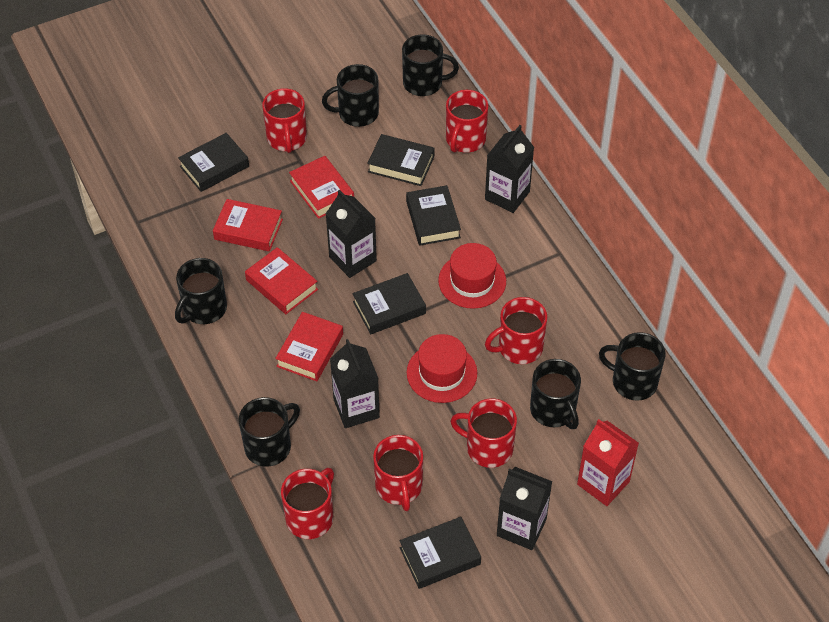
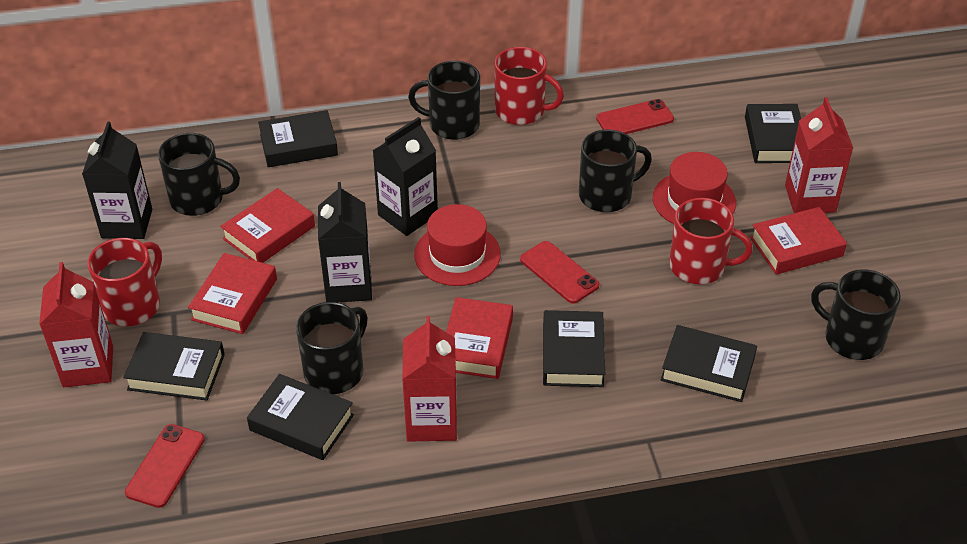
black book: [178,133,249,192] [352,273,426,334] [367,134,434,186] [400,517,481,589] [406,185,461,246] = 5 -> [123,332,225,401] [247,374,354,460] [258,110,338,167] [543,310,605,387] [661,325,757,402] [745,104,801,163] = 6
black carton: [326,190,377,278] [330,339,380,428] [485,125,534,213] [497,467,552,550] = 4 -> [82,121,152,239] [318,182,372,302] [372,117,438,236] = 3
black mug: [175,258,227,324] [239,397,300,467] [322,64,379,127] [402,35,459,96] [530,359,581,429] [599,332,665,401] = 6 -> [158,133,240,216] [296,302,368,394] [408,61,480,140] [579,129,652,212] [811,269,901,360] = 5
red carton: [577,419,639,506] = 1 -> [39,262,113,387] [402,316,457,442] [785,97,853,213] = 3
red mug: [262,88,307,153] [281,468,334,539] [373,435,423,511] [446,90,488,153] [450,398,517,468] [485,297,547,364] = 6 -> [88,238,162,326] [495,47,564,125] [669,198,753,284] = 3
red phone: none = 0 -> [125,424,205,508] [520,241,599,304] [596,99,674,134] = 3

